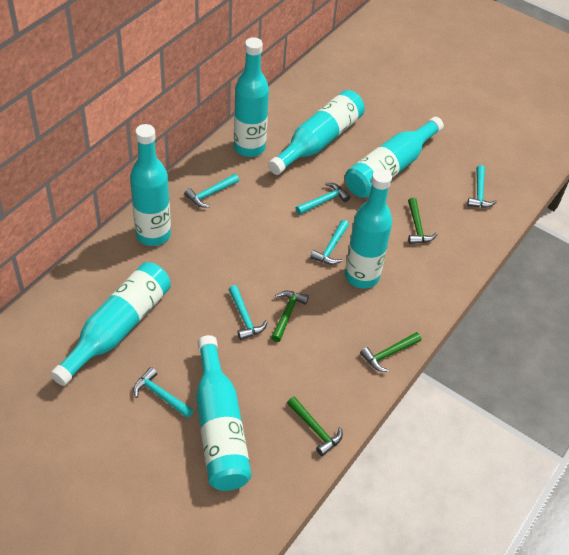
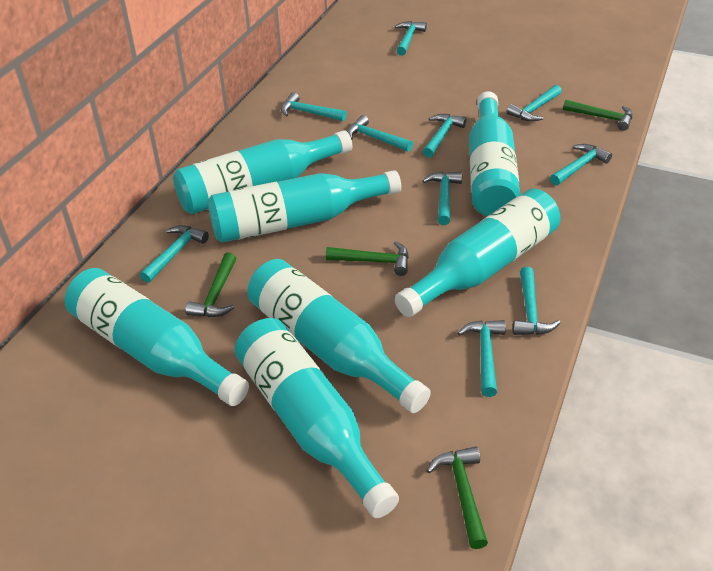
turquoise hammer: [133,367,193,418] [184,174,239,207] [228,285,268,340] [296,183,350,215] [310,220,349,265] [467,165,497,208] = 6 -> [140,225,209,283] [281,92,347,121] [347,115,413,152] [395,21,427,56] [422,171,462,225] [423,114,467,158] [457,320,506,397] [507,85,562,122] [512,267,561,335] [550,144,612,186] = 10

